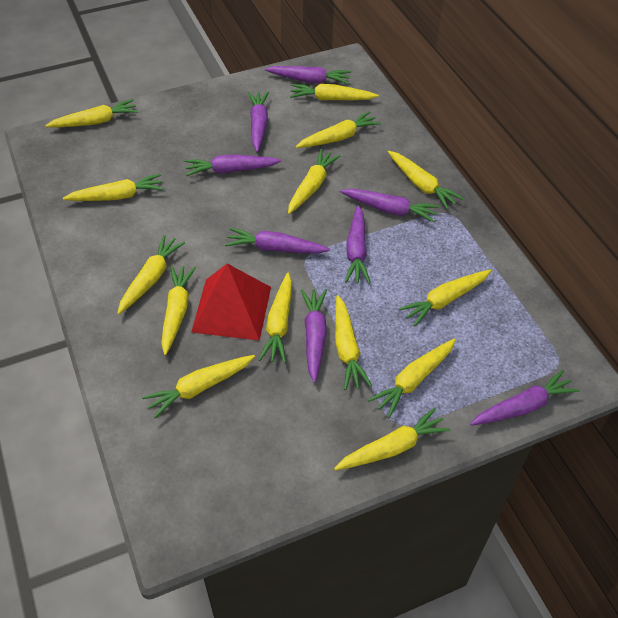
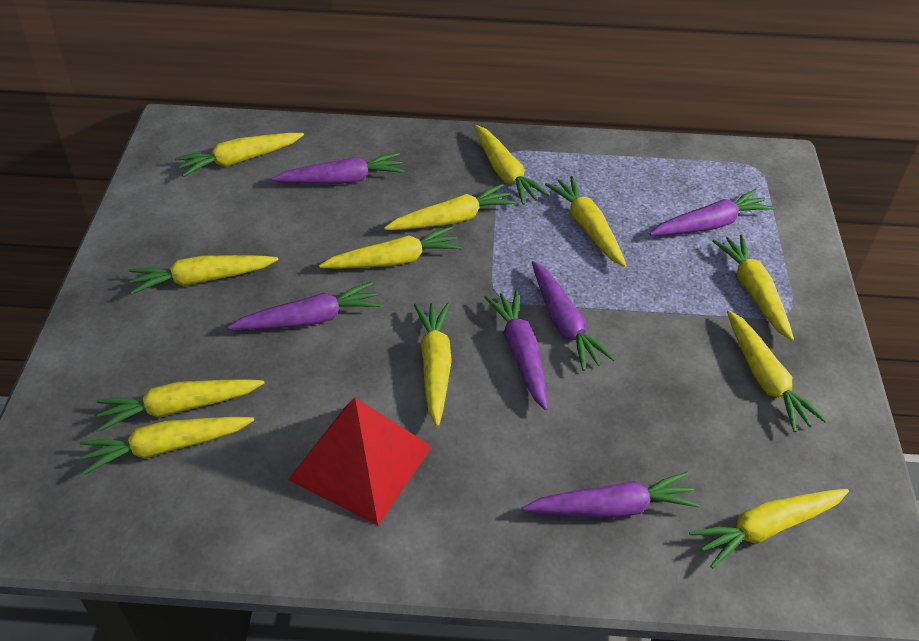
purple carrot: [185,154,282,176] [225,228,330,254] [248,92,269,152] [265,66,351,84] [301,289,327,383] [340,189,439,223] [345,205,371,284] [470,370,580,426] = 8 -> [228,282,381,330] [271,152,405,184] [484,290,548,410] [522,472,700,518] [532,261,616,371] [650,189,774,235] = 6
yellow carrot: [45,99,138,128] [63,174,164,201] [117,235,185,315] [142,355,255,419] [161,265,196,355] [259,273,292,363] [288,149,341,214] [290,84,379,100] [296,111,381,148] [334,408,451,471] [335,295,372,390] [368,339,456,418] [388,151,464,209] [399,270,491,326] = 14 -> [80,417,254,475] [96,379,265,431] [129,255,278,294] [175,133,304,177] [319,226,462,269] [384,184,516,230] [414,302,452,427] [474,125,550,205] [545,176,627,267] [689,489,849,568] [712,234,794,341] [727,310,827,432] = 12

